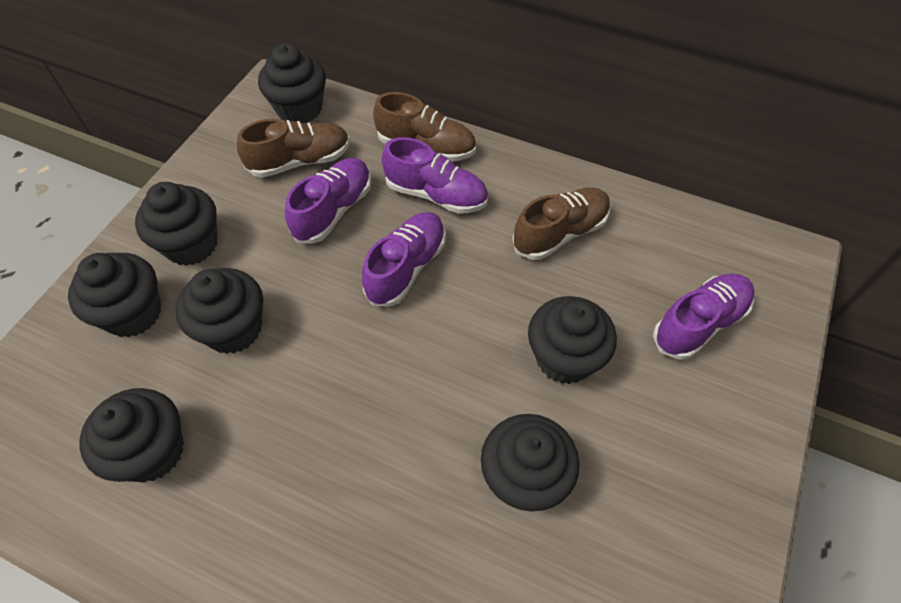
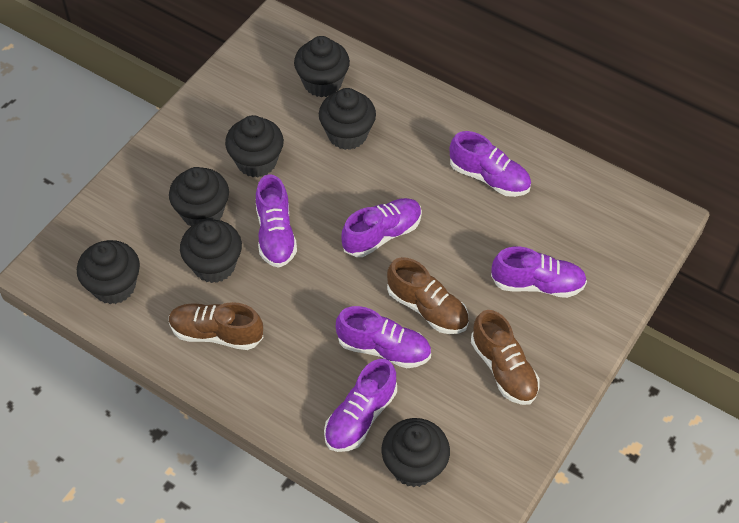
purple shoe: [285,158,371,244] [362,212,446,307] [382,137,488,214] [653,273,754,360] = 4 -> [256,174,297,268] [324,359,397,452] [336,306,431,368] [341,198,422,257] [450,131,531,197] [491,246,587,298] = 6

